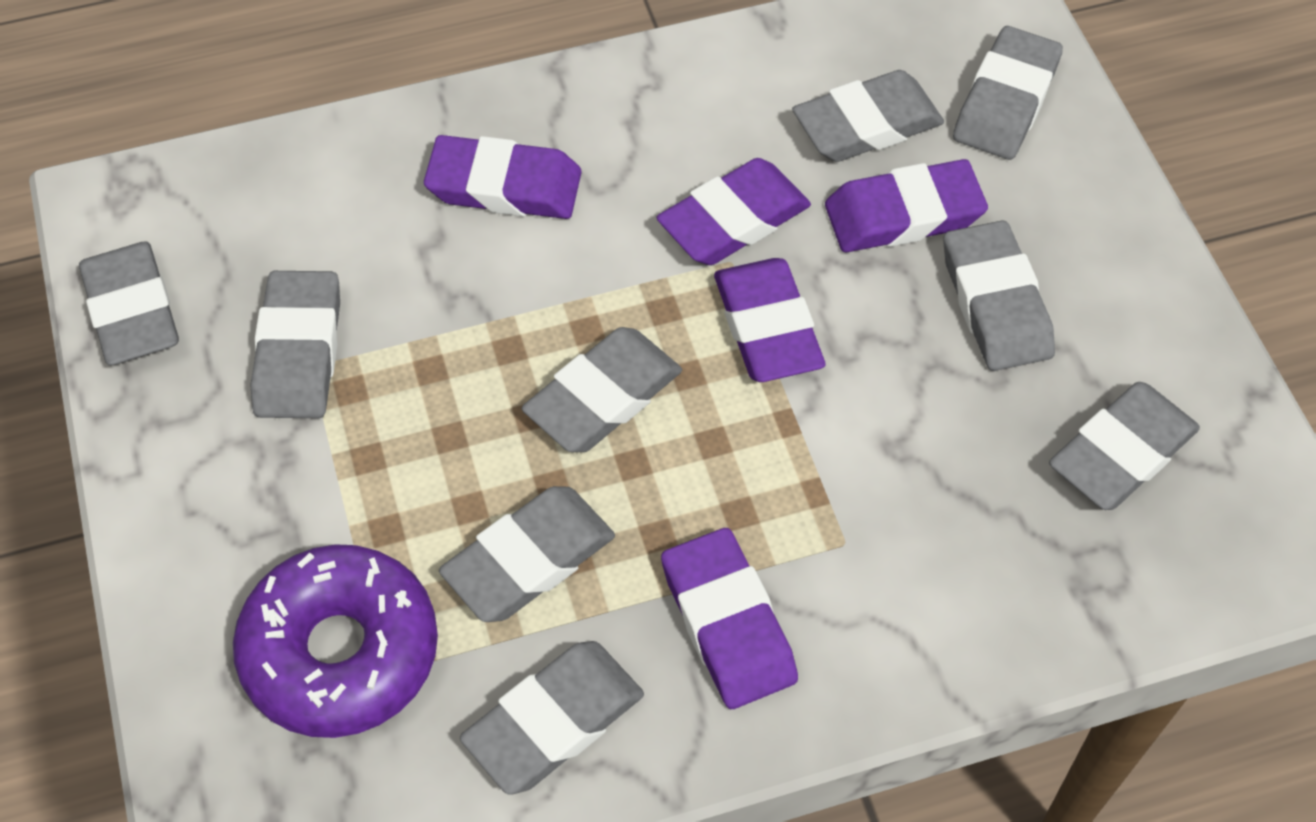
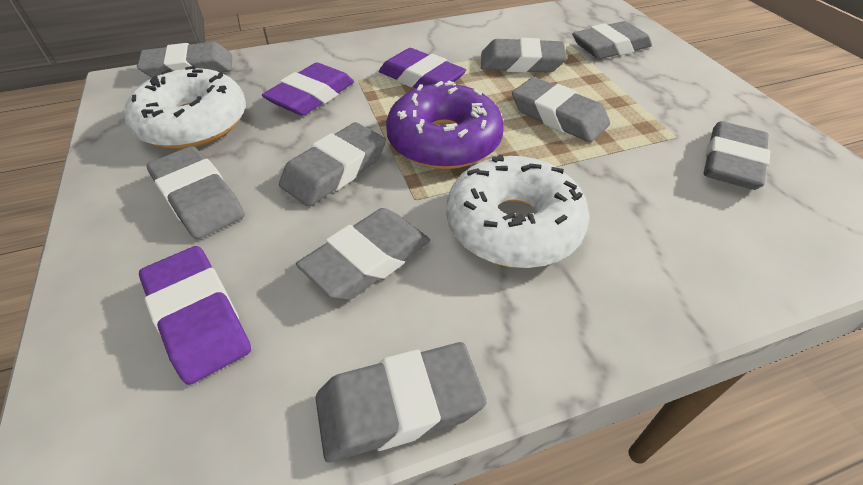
purple eraser: [424,135,582,219] [657,158,811,265] [661,528,798,709] [714,258,826,382] [825,159,988,252] = 5 -> [139,246,251,385] [262,63,354,116] [379,48,466,88] = 3
white donut: none = 0 -> [124,66,246,149] [446,155,589,268] = 2

